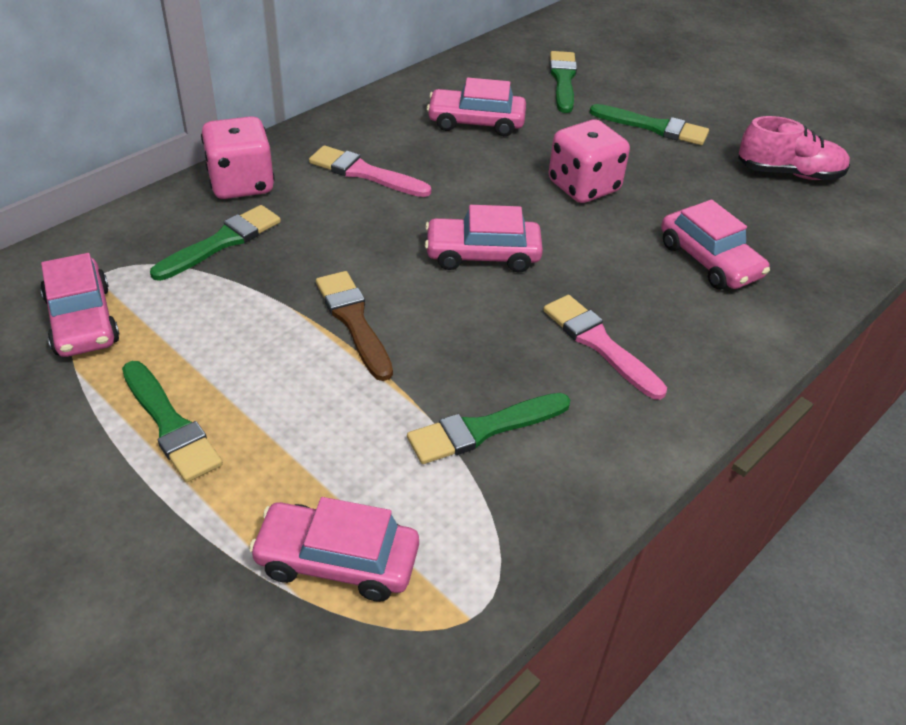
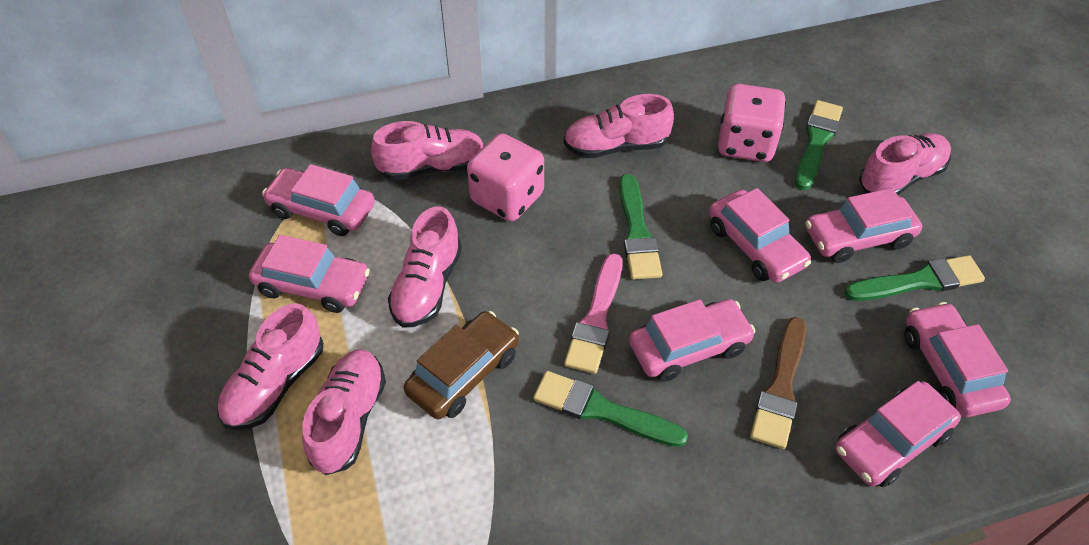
brown car: none = 0 -> [403,311,519,419] = 1
green brush: [122,361,223,482] [150,205,281,281] [407,393,570,464] [550,51,577,113] [590,104,709,145] = 5 -> [533,371,688,447] [619,174,662,280] [795,100,843,190] [845,255,985,301] = 4
pink brush: [309,145,431,197] [543,295,667,400] = 2 -> [564,253,622,374] = 1
pink car: [40,253,119,357] [249,497,419,602] [425,205,543,272] [427,78,526,136] [661,199,770,289] = 5 -> [249,235,370,313] [262,164,375,236] [629,299,756,382] [709,188,811,283] [806,188,922,263] [835,381,961,487] [904,302,1011,417] = 7
pink shoe: [738,116,850,180] = 1 -> [218,303,323,430] [302,349,386,475] [371,121,485,180] [388,206,462,328] [564,94,674,158] [859,133,951,195] = 6

